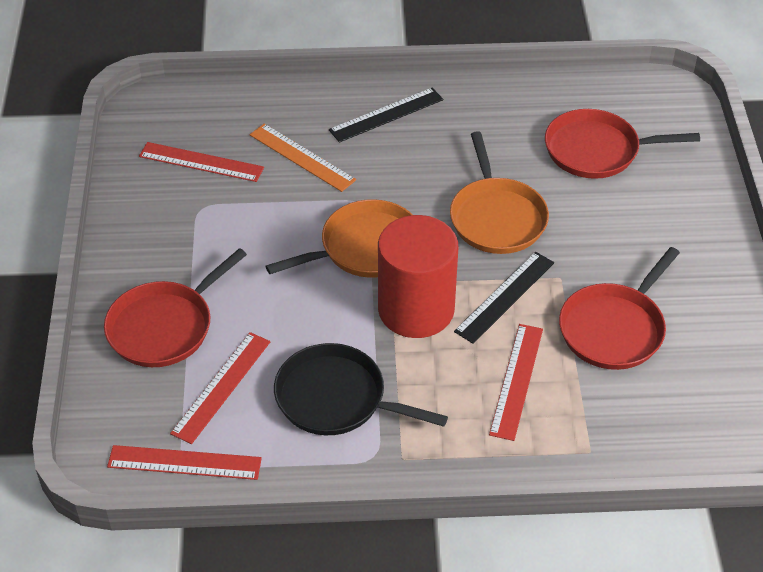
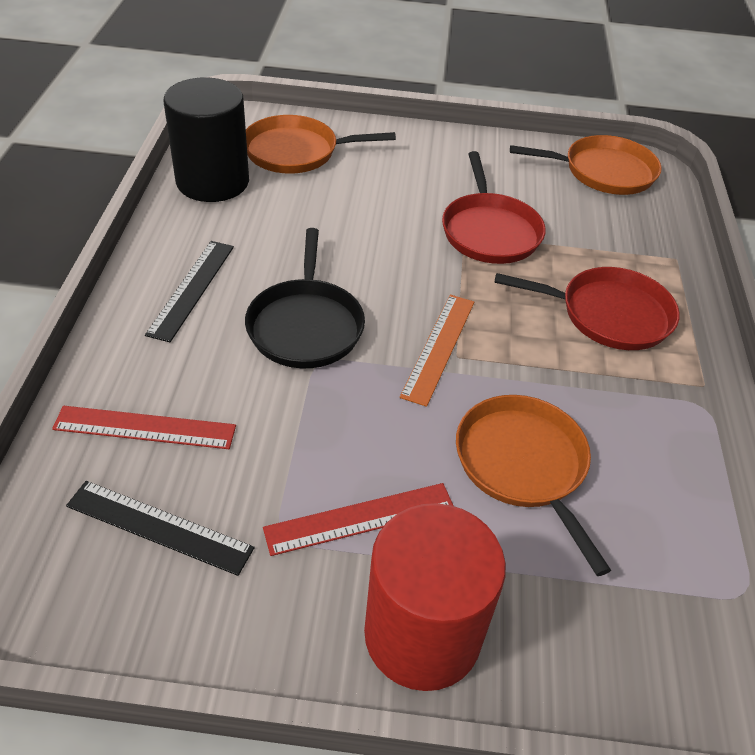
black cylinder: none = 0 -> [163,77,249,202] = 1
orange pan: [266,199,413,278] [450,131,549,254] = 2 -> [246,115,396,174] [456,395,611,576] [510,135,662,195] = 3
red pan: [104,248,247,367] [545,109,700,179] [559,247,680,370] = 3 -> [442,151,546,264] [495,267,680,350] = 2
red ruler: [107,445,262,480] [139,142,264,182] [170,332,270,444] [489,324,543,441] = 4 -> [52,406,236,449] [263,483,453,556] = 2

